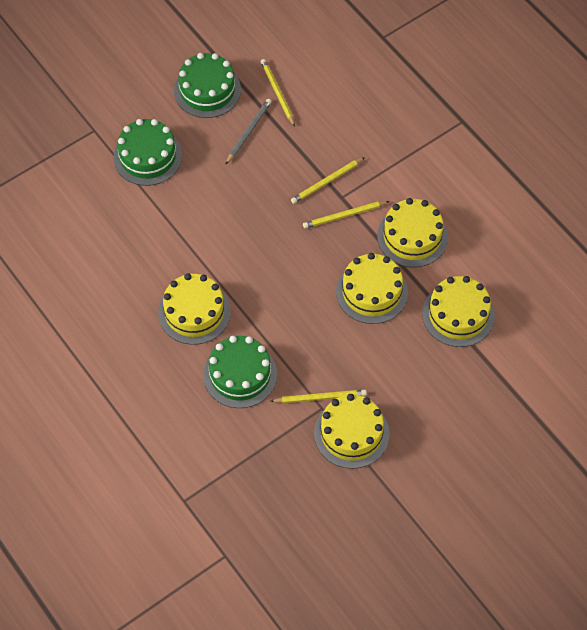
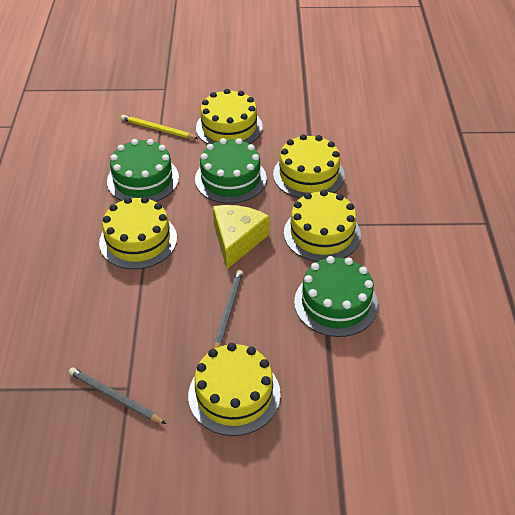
grey pencil: [225,99,272,165] = 1 -> [69,367,166,424] [214,270,243,349] = 2
yellow cheese: none = 0 -> [213,205,270,269] = 1
yellow pencil: [261,59,295,126] [271,390,367,403] [291,157,365,204] [303,201,389,229] = 4 -> [121,115,199,139] = 1

